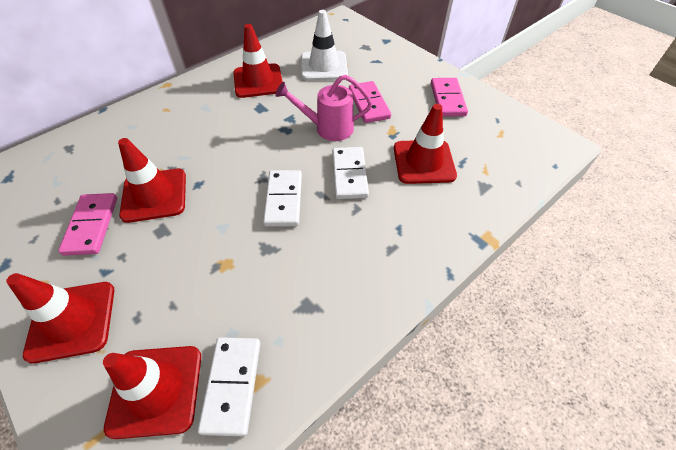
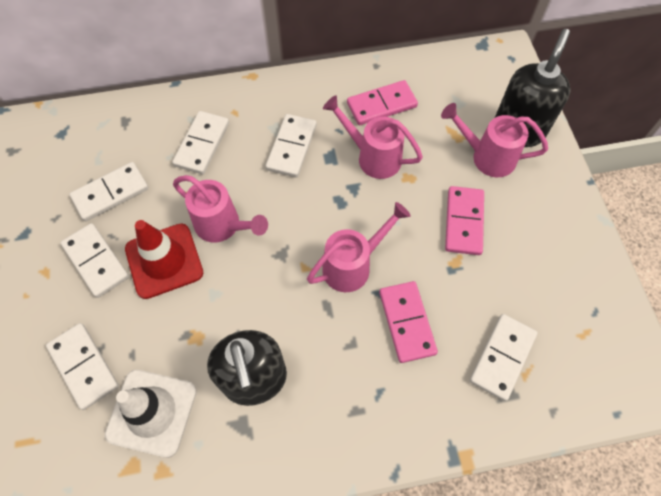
black soap dispenser: none = 0 -> [207,330,287,406] [495,29,571,147] = 2
pink watering can: [275,75,373,141] = 1 -> [173,175,268,242] [307,202,411,292] [323,95,423,179] [441,103,548,177] = 4
red traffic cone: [6,273,114,363] [103,346,201,439] [118,138,186,223] [233,24,283,98] [394,104,457,184] = 5 -> [125,220,203,299] = 1
white domino: [198,337,260,436] [263,170,302,227] [332,147,369,199] = 3 -> [46,323,119,410] [60,223,129,298] [70,162,149,221] [172,111,229,174] [265,114,317,177] [469,314,538,401] = 6

